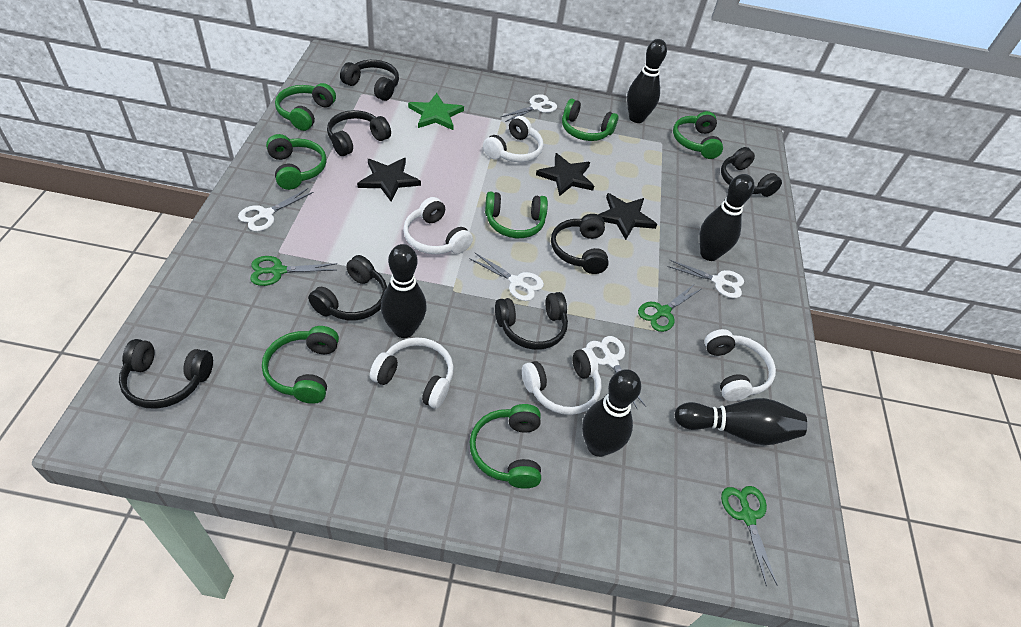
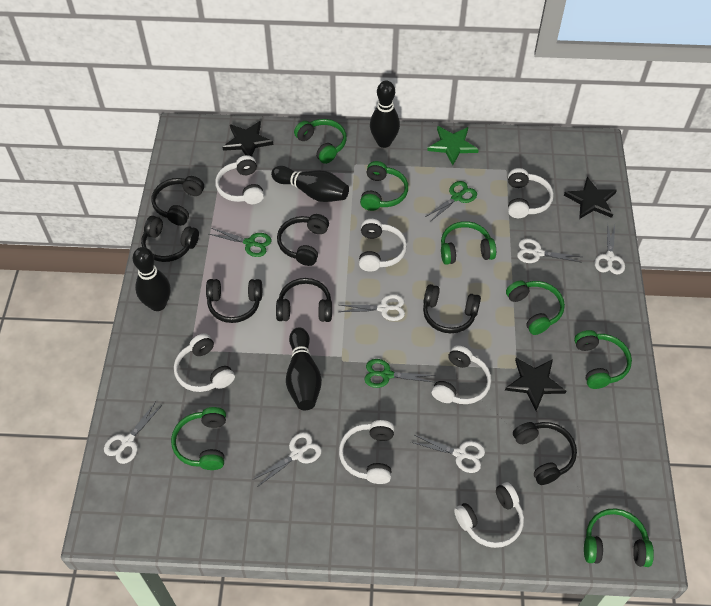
black bowling pin: [381,244,427,338] [582,369,641,457] [627,39,667,123] [674,398,807,445] [699,174,755,261] = 5 -> [133,247,171,311] [271,166,349,202] [286,327,322,410] [370,81,400,148] = 4
white headphones: [370,337,454,409] [403,197,473,254] [483,116,543,162] [522,348,602,415] [704,329,776,401] = 5 -> [174,333,235,392] [215,155,264,204] [339,420,394,484] [359,219,407,272] [432,345,491,404] [454,482,524,548] [508,168,554,218] = 7
white scissors: [238,188,313,231] [469,252,544,301] [501,94,557,122] [586,336,646,408] [667,260,744,298] = 5 -> [104,402,163,464] [253,432,322,486] [339,294,405,321] [411,434,485,473] [517,239,582,263] [594,222,625,275] = 6

